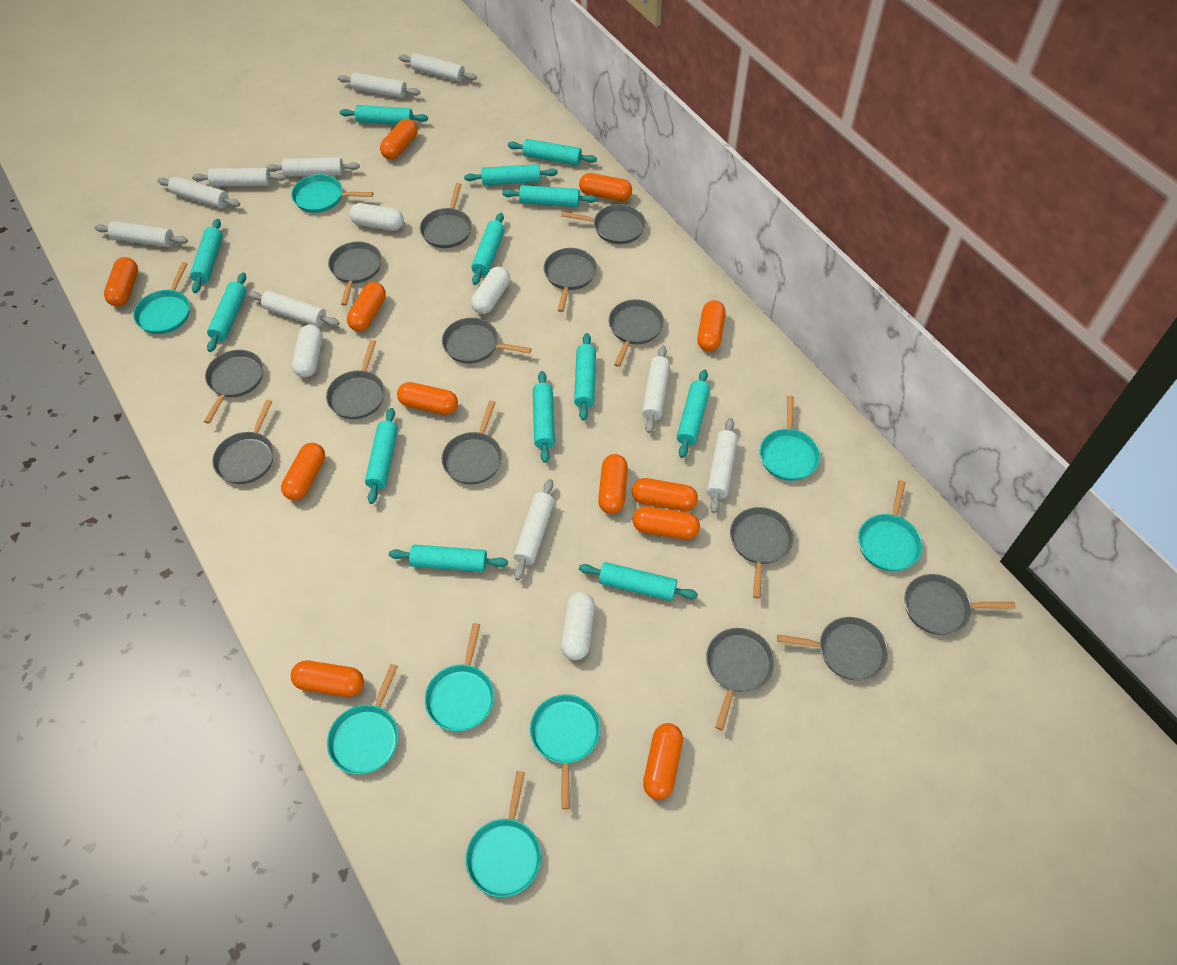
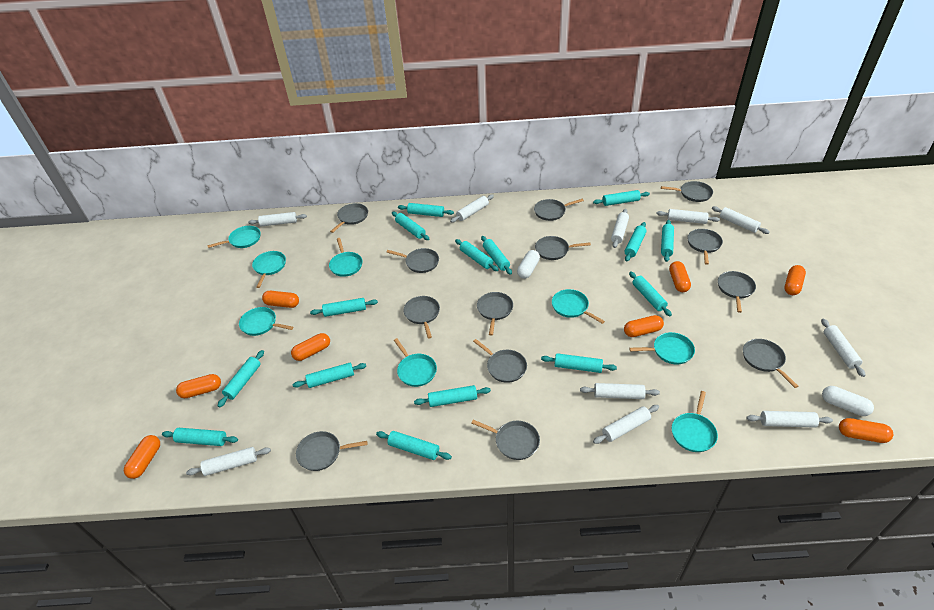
grey pan: [204,350,263,424] [212,400,274,484] [326,340,385,419] [328,242,382,306] [420,183,472,248] [441,400,502,484] [442,318,532,364] [544,248,597,312] [561,204,646,244] [609,299,664,367] [706,628,775,730] [730,507,794,599] [777,617,888,680] [904,574,1016,635] = 14 -> [296,431,368,471] [330,203,368,233] [386,248,439,273] [403,296,440,339] [471,420,540,460] [473,339,527,383] [477,292,513,336] [534,198,584,221] [535,236,591,260] [661,181,713,202] [687,229,723,265] [718,271,756,313] [743,339,798,388] = 13
orange capsule: [104,257,138,307] [281,443,325,501] [291,661,364,697] [347,282,386,331] [380,119,417,159] [397,382,458,415] [579,173,632,201] [598,454,628,514] [632,478,698,511] [633,506,700,539] [643,723,683,800] [697,300,726,351] = 12 -> [124,435,160,479] [176,374,221,398] [262,291,299,308] [291,333,330,361] [624,315,664,337] [669,261,691,292] [784,265,806,295] [839,418,893,443] = 8
turquoise rolling pin: [190,219,223,293] [207,272,247,352] [340,105,428,125] [365,408,398,504] [389,544,508,572] [464,164,558,185] [471,213,505,285] [502,185,597,207] [508,139,597,165] [533,371,555,463] [574,333,596,421] [579,562,698,601] [677,369,710,458] = 13 -> [162,428,238,446] [218,350,264,408] [293,363,366,388] [310,298,378,317] [376,431,452,460] [392,212,429,240] [398,203,454,217] [414,385,491,407] [455,239,499,271] [481,236,512,275] [541,353,617,373] [593,190,650,206] [625,222,647,261] [629,271,672,316] [661,220,674,262] = 15
white capsule: [292,325,323,378] [350,203,404,231] [471,267,510,314] [561,592,595,660] = 4 -> [517,250,540,279] [822,386,874,416] = 2

